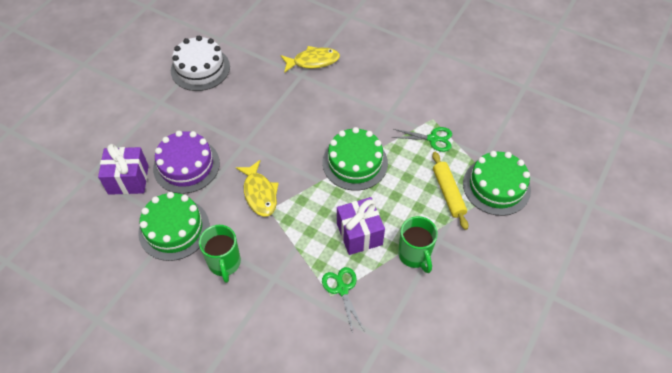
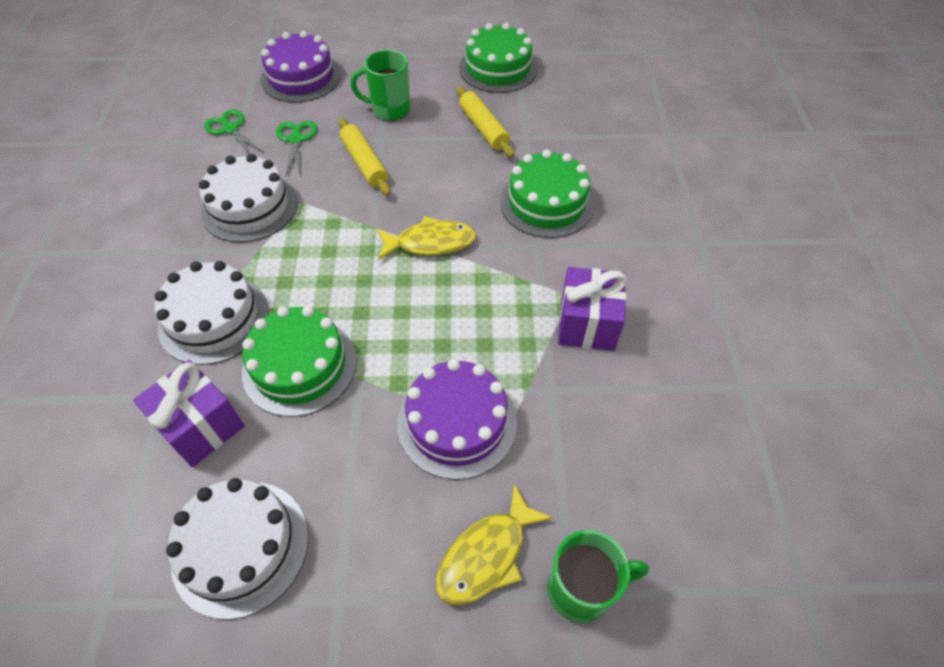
purple cake: [153,131,220,194] = 1 -> [260,31,341,102] [397,359,517,480] = 2
white cake: [171,36,230,91] = 1 -> [155,261,269,365] [166,478,308,620] [199,154,298,243] = 3
yellow rolling pin: [432,152,469,230] = 1 -> [338,118,391,196] [456,86,514,157] = 2

